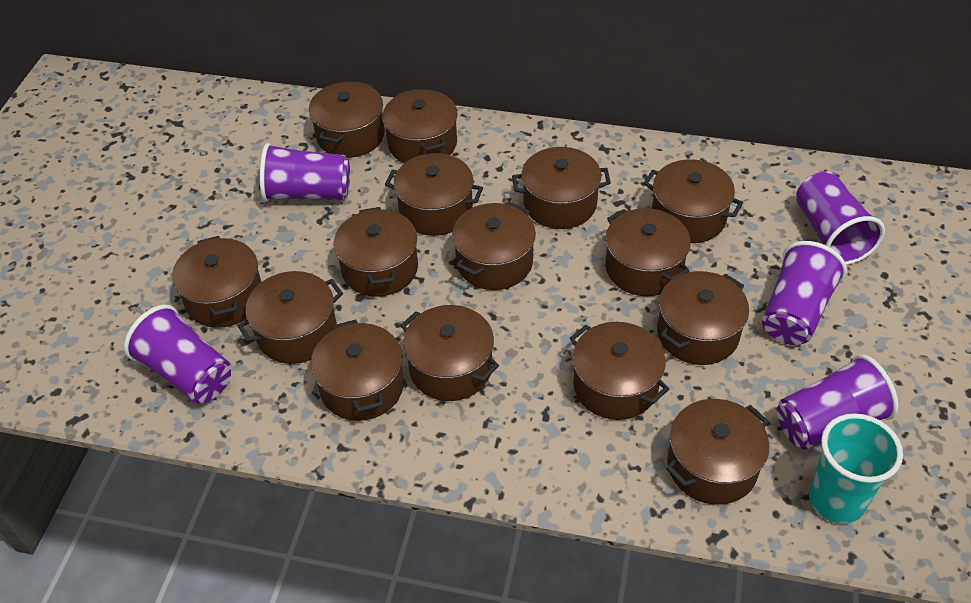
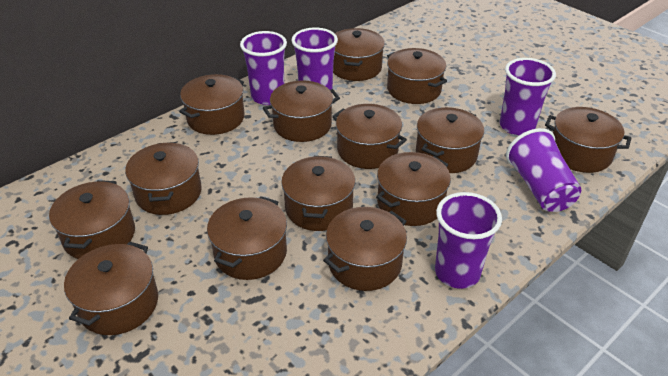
brown pot: [172,236,261,328] [237,271,343,364] [309,81,385,158] [311,320,404,421] [334,207,418,297] [382,89,458,163] [385,153,483,236] [400,305,499,401] [452,203,536,290] [512,147,611,229] [570,322,669,420] [605,208,691,296] [644,160,743,243] [657,271,749,365] [666,399,769,505] = 15 -> [49,180,135,259] [64,241,158,335] [125,142,202,215] [179,74,245,135] [207,196,287,280] [263,81,340,142] [281,156,355,231] [323,207,407,291] [332,104,407,169] [333,28,385,81] [376,152,451,226] [387,48,447,104] [416,107,484,173] [545,107,632,173] = 14
turquoise cup: [809,413,903,524] = 1 -> none = 0

